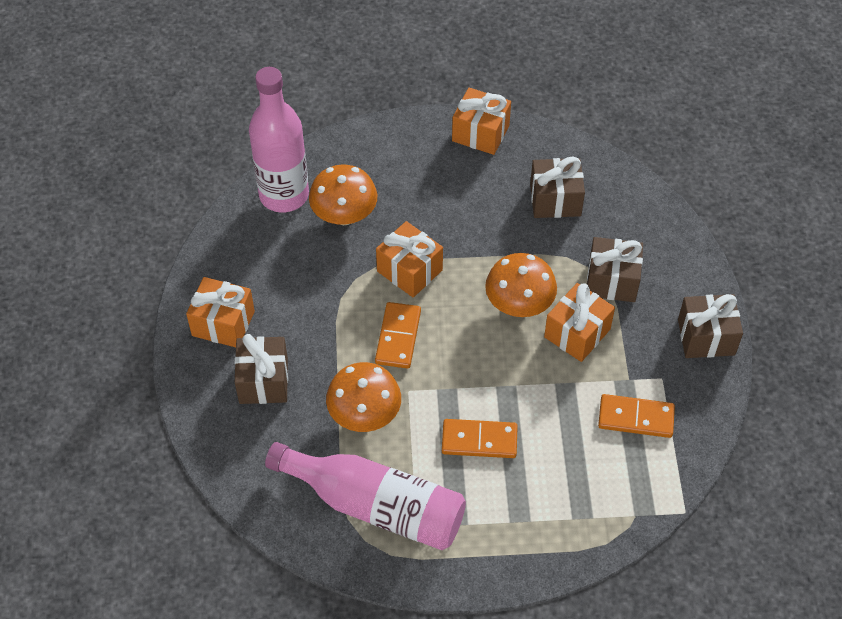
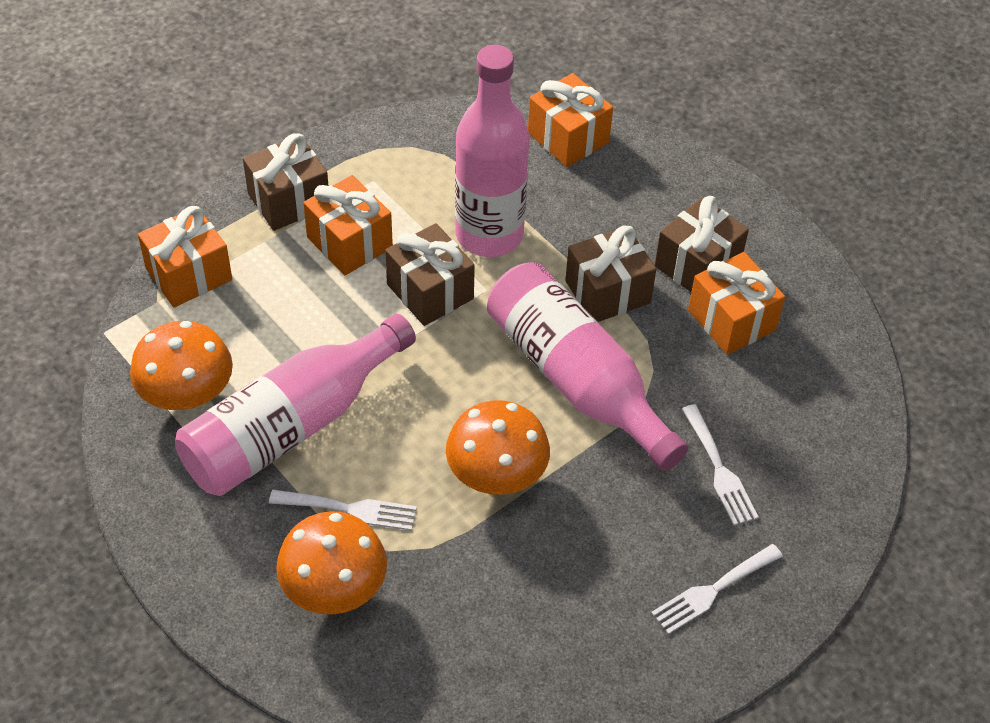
orange domino: [375,302,421,369] [442,419,518,458] [598,394,675,438] = 3 -> none = 0
pink bottle: [249,67,309,212] [265,442,466,550] = 2 -> [175,314,416,496] [455,45,529,257] [487,262,688,471] = 3
white fork: none = 0 -> [269,490,417,531] [651,544,783,634] [682,404,759,525] = 3

